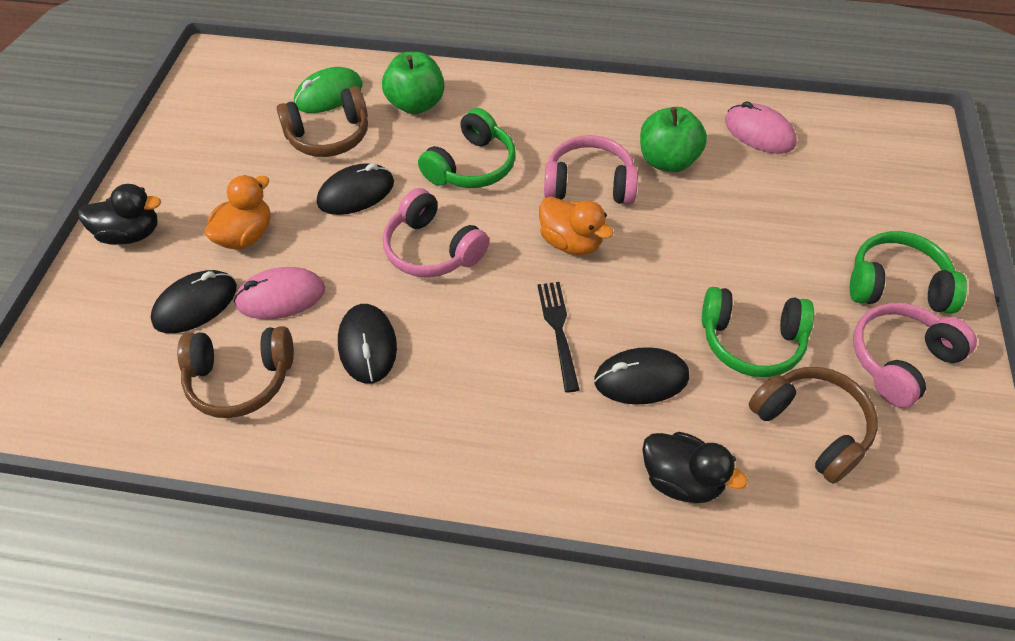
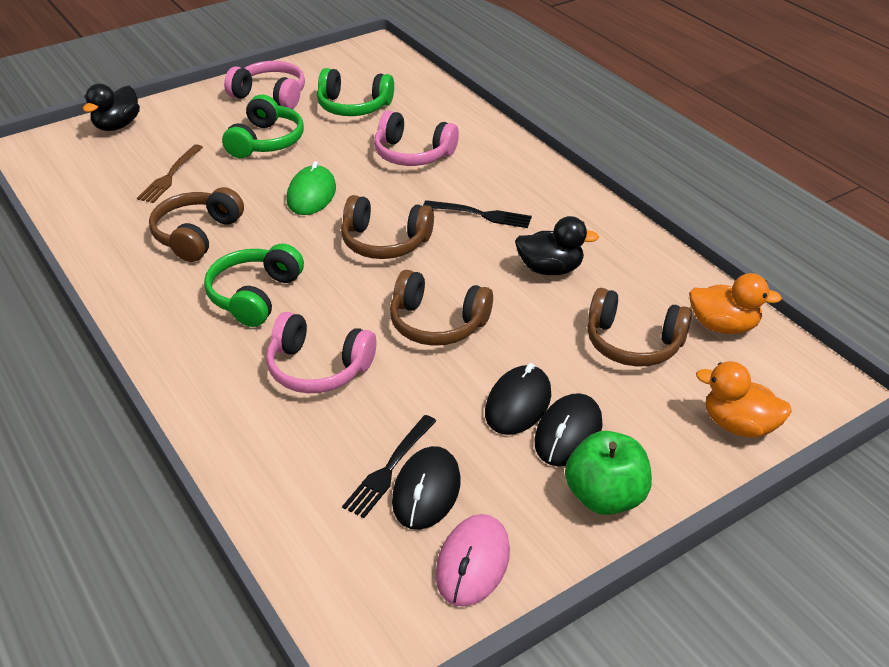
black fork: [537,282,580,392] = 1 -> [342,415,436,518] [423,200,532,228] = 2
black mouse: [151,270,237,333] [317,163,394,215] [338,304,397,384] [594,347,689,405] = 4 -> [392,446,461,530] [485,363,551,435] [535,393,603,466] = 3
brown fork: none = 0 -> [137,144,203,203] = 1
brown headphones: [177,326,294,418] [277,86,368,157] [748,367,878,484] = 3 -> [149,187,244,262] [341,195,434,259] [390,270,493,346] [587,288,692,367] = 4
green apple: [382,52,444,114] [640,107,707,172] = 2 -> [565,431,652,515] = 1
pink mouse: [234,267,325,319] [725,101,797,154] = 2 -> [436,514,510,607] = 1

